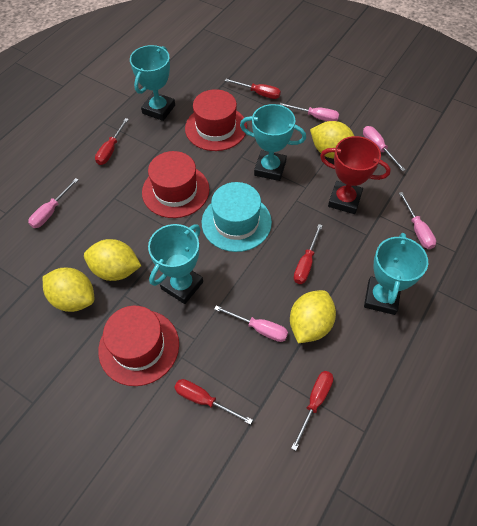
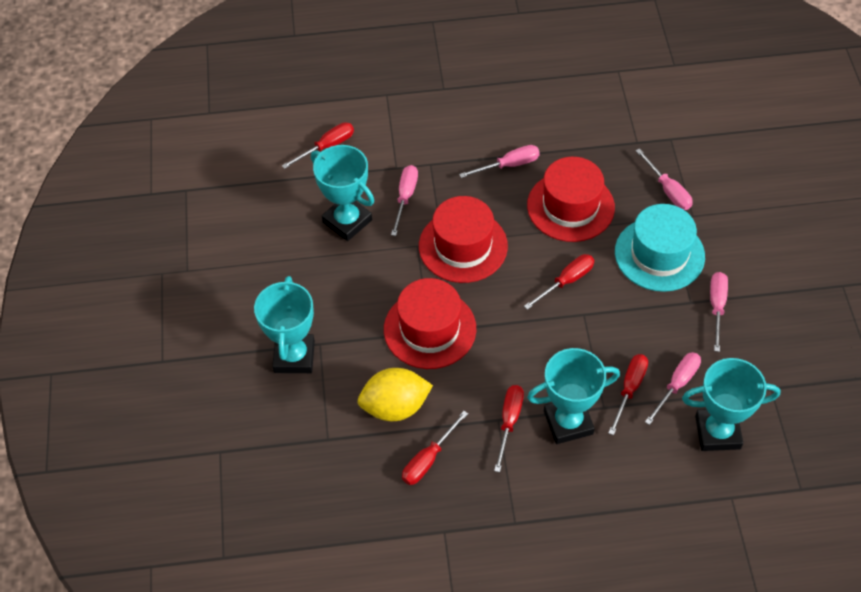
red trophy: [320,136,391,214] = 1 -> none = 0
yellow lemon: [43,268,94,312] [84,239,141,281] [290,290,336,343] [310,121,354,159] = 4 -> [358,368,433,421] = 1

